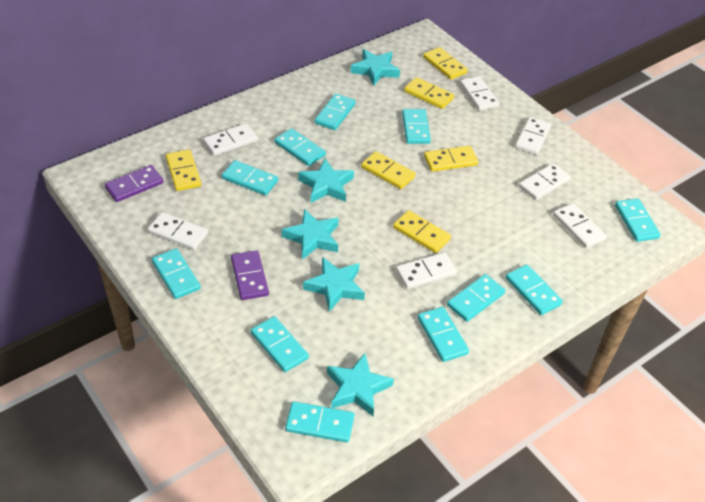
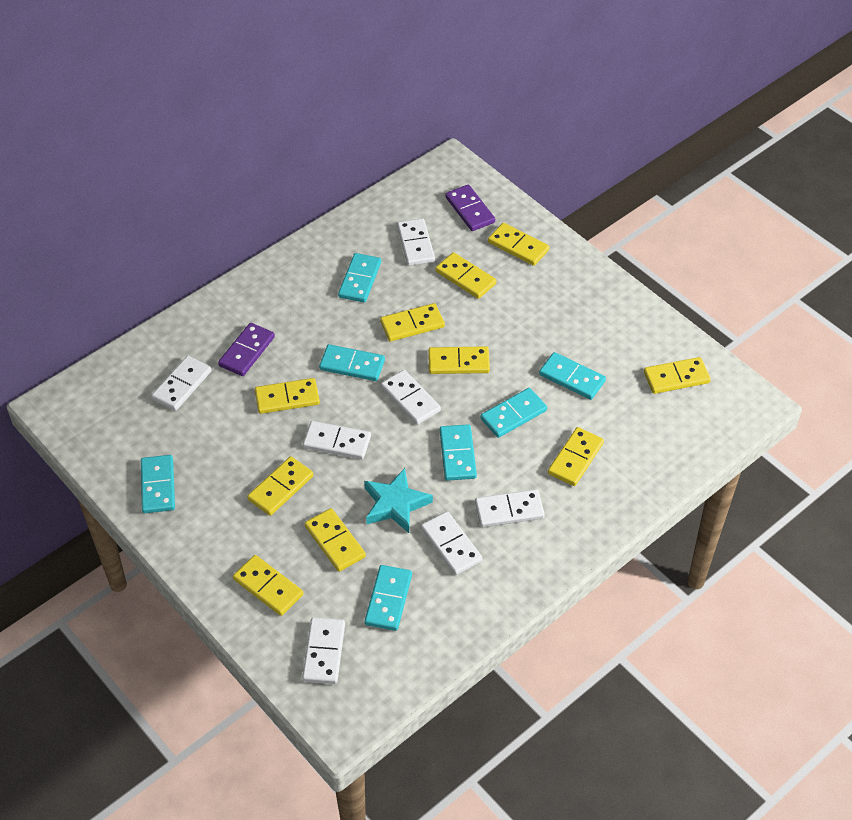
turquoise domino: [152,248,201,299] [222,160,278,196] [251,316,309,372] [274,128,326,166] [285,401,354,443] [315,93,356,130] [402,109,431,144] [418,307,469,362] [447,274,505,322] [506,264,563,315] [615,198,661,242] = 11 -> [141,455,175,513] [319,344,385,381] [338,253,381,303] [365,565,412,631] [440,424,477,481] [480,388,547,438] [539,352,606,400] = 7
turquoise star: [282,209,339,260] [298,158,354,203] [303,257,365,312] [327,353,394,416] [351,49,400,86] = 5 -> [364,468,433,533] = 1
yellow domino: [166,149,201,191] [361,151,416,189] [393,210,451,253] [404,77,454,109] [423,47,468,80] [424,146,478,172] = 6 -> [233,555,303,616] [247,456,313,516] [255,378,320,414] [305,508,366,572] [380,303,445,342] [428,346,490,374] [435,252,497,299] [488,223,549,266] [548,427,604,486] [644,357,711,394] = 10

